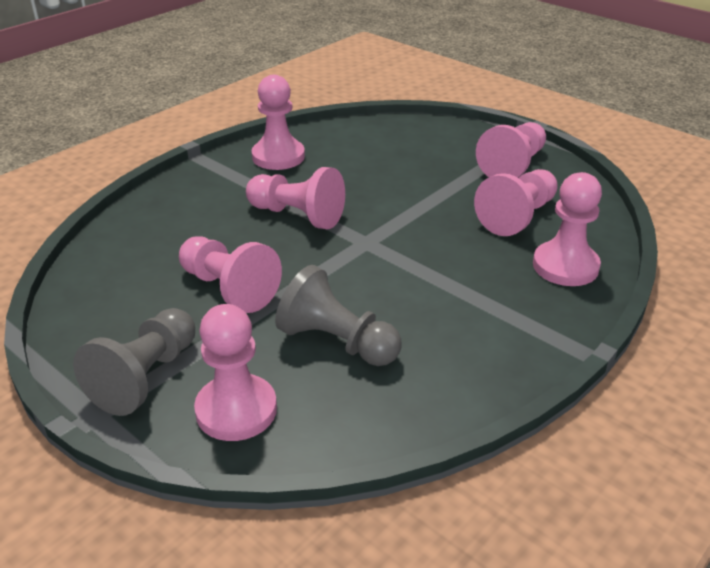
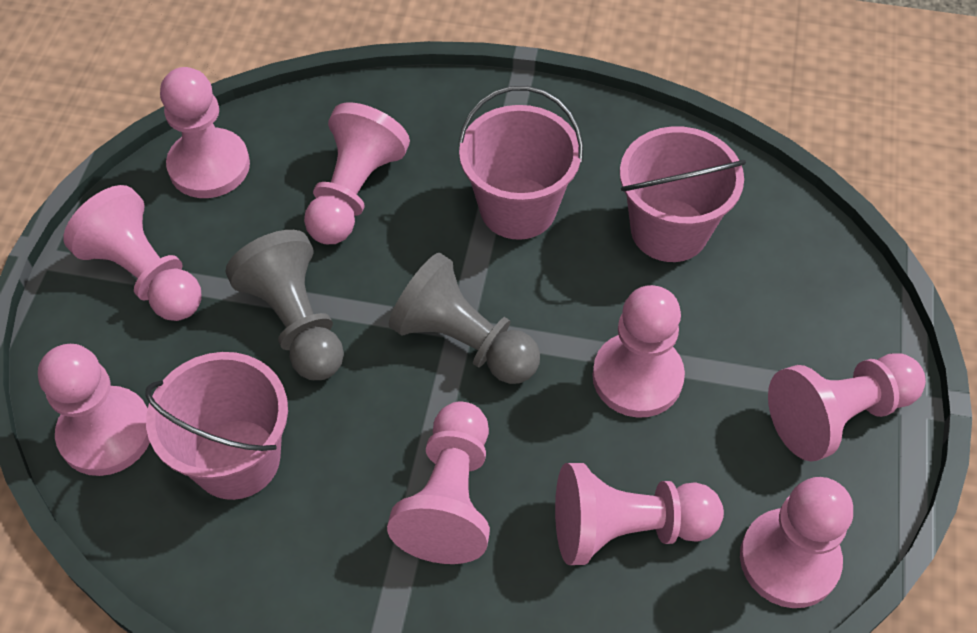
pink bucket: none = 0 -> [145,352,288,500] [458,86,583,240] [620,126,746,262] = 3
pink pawn: [179,236,282,313] [194,304,277,441] [246,167,345,229] [251,75,305,170] [474,169,558,236] [476,122,546,178] [533,172,602,286] = 7 -> [38,344,150,476] [63,185,202,321] [160,67,250,198] [304,103,410,244] [387,402,490,564] [555,463,724,565] [592,285,685,418] [740,477,853,608] [768,353,926,462] = 9

